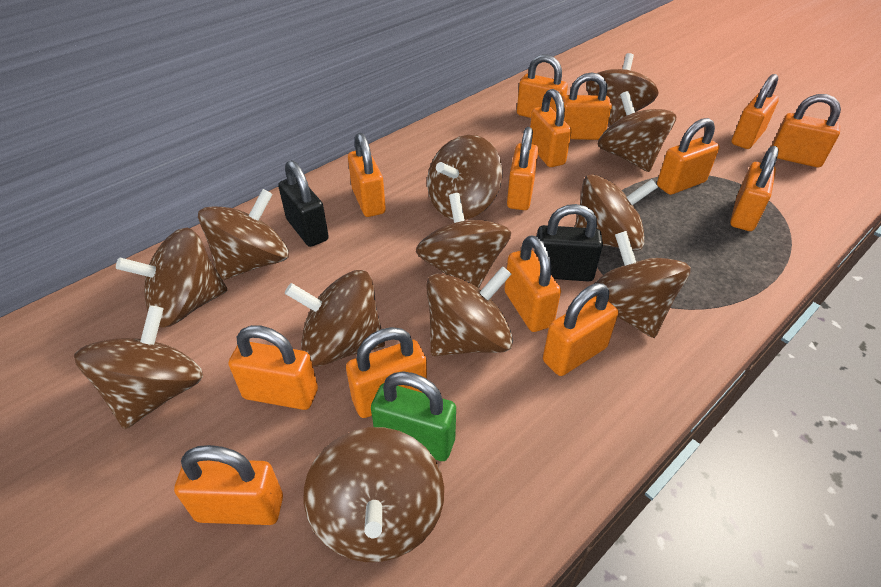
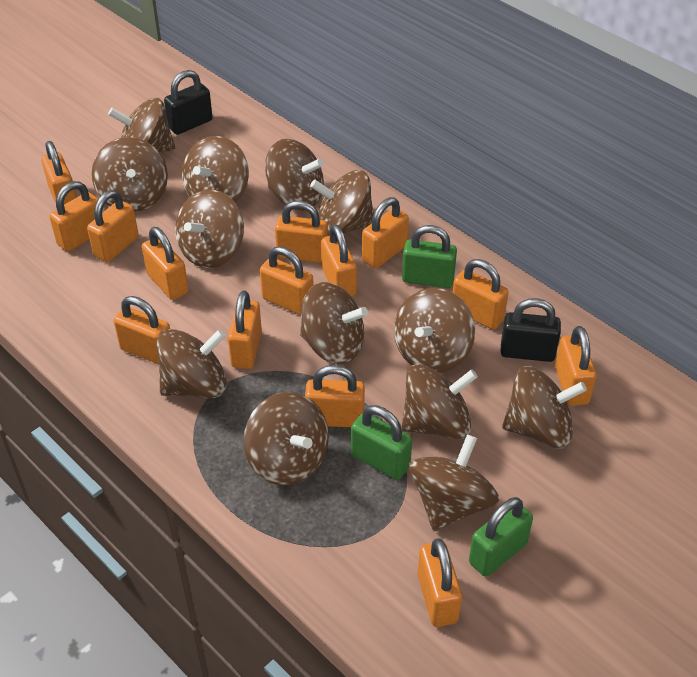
brown spinning top: [74,305,203,429] [116,228,227,327] [198,189,289,280] [285,270,385,367] [304,427,444,562] [416,193,511,288] [426,266,513,356] [427,135,502,220] [575,174,658,251] [586,53,658,126] [591,231,691,338] [598,91,677,172] = 12 -> [92,137,168,212] [108,98,175,153] [156,329,227,398] [175,190,244,268] [182,136,249,202] [243,392,329,486] [265,139,324,211] [300,282,368,364] [310,170,374,236] [394,288,475,373] [402,364,478,440] [409,434,499,531] [502,366,587,449] = 13
green padlock: [371,371,456,461] = 1 -> [351,405,412,480] [402,225,457,288] [469,497,533,577] = 3

